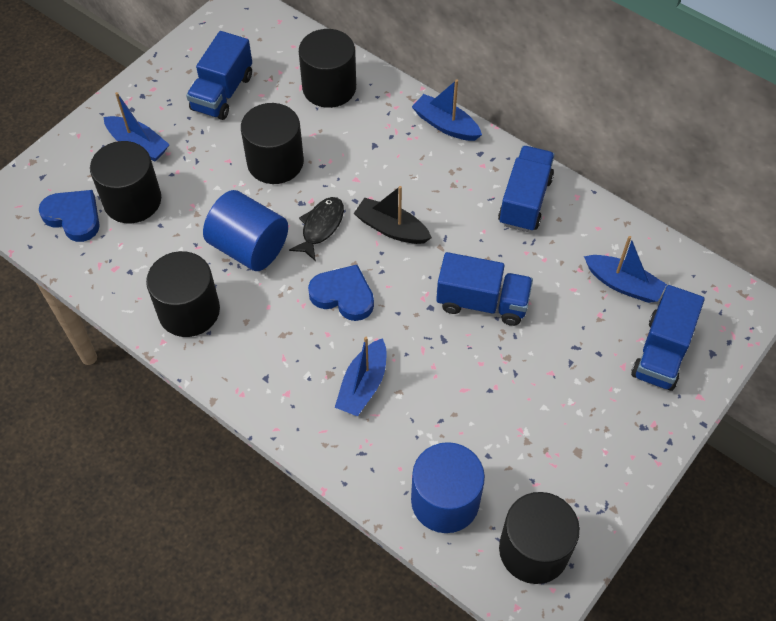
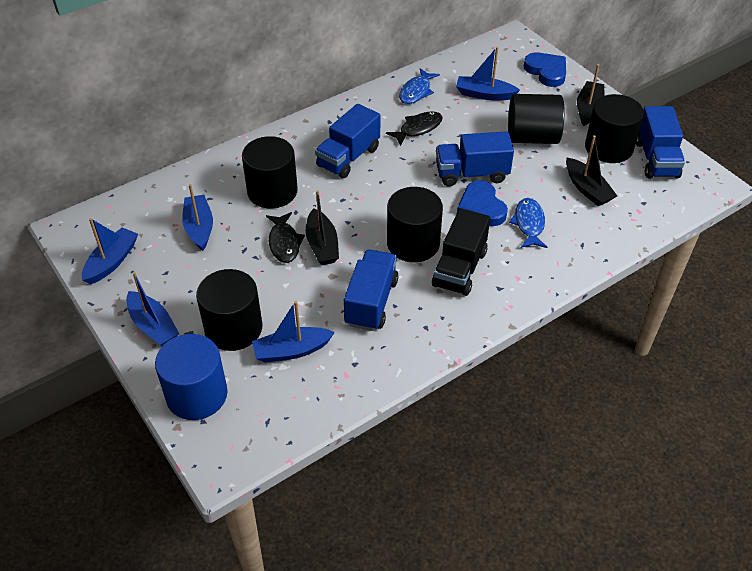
black boat: [354,186,432,244] = 1 -> [306,190,339,265] [566,135,617,206] [577,64,605,126] = 3
black fish: [289,197,344,261] = 1 -> [266,212,305,263] [386,111,442,146] = 2
black truck: none = 0 -> [432,208,490,296] = 1
blue boat: [104,92,170,161] [335,337,386,416] [412,80,482,141] [584,236,667,303] = 4 -> [82,218,138,285] [126,272,179,346] [182,184,213,251] [252,301,335,363] [456,47,520,101] = 5
blue cylinder: [203,190,288,271] [411,442,485,533] = 2 -> [155,334,228,420] = 1
blue fish: none = 0 -> [399,68,440,104] [509,198,547,248] = 2

